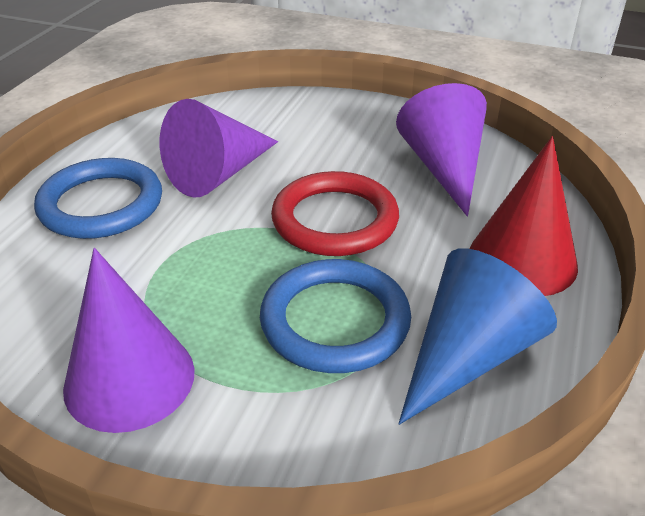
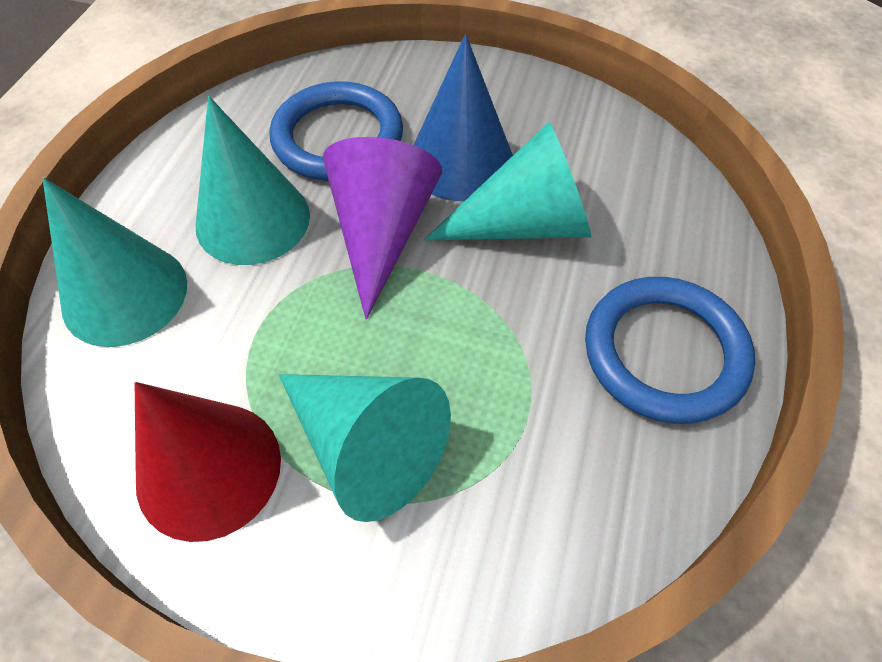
purple cone: [63,248,195,433] [160,99,278,198] [396,83,487,217] = 3 -> [323,137,442,320] = 1
red ring: [271,171,399,256] = 1 -> none = 0
turquoise cone: none = 0 -> [43,177,187,347] [196,96,310,265] [279,374,451,522] [424,122,591,240] = 4

